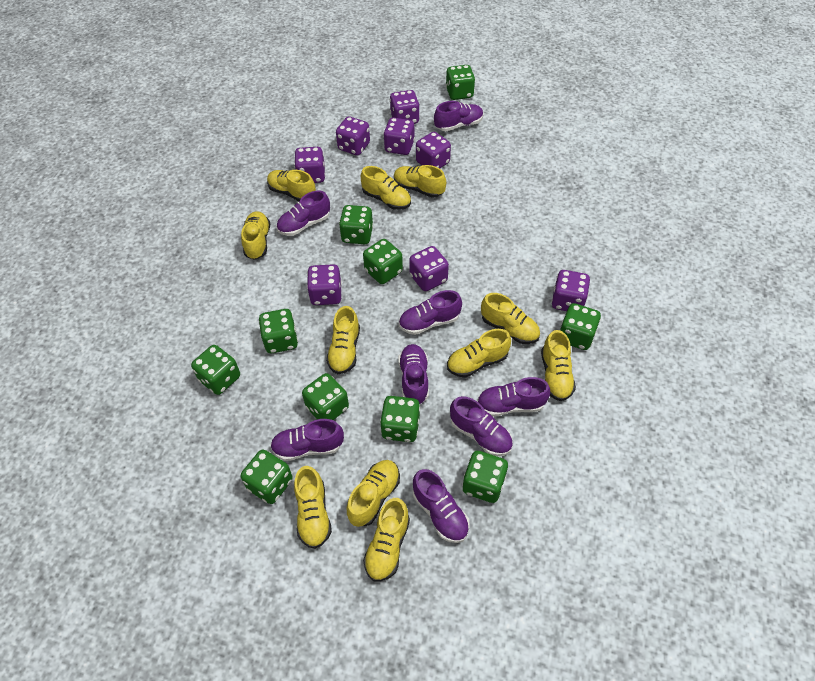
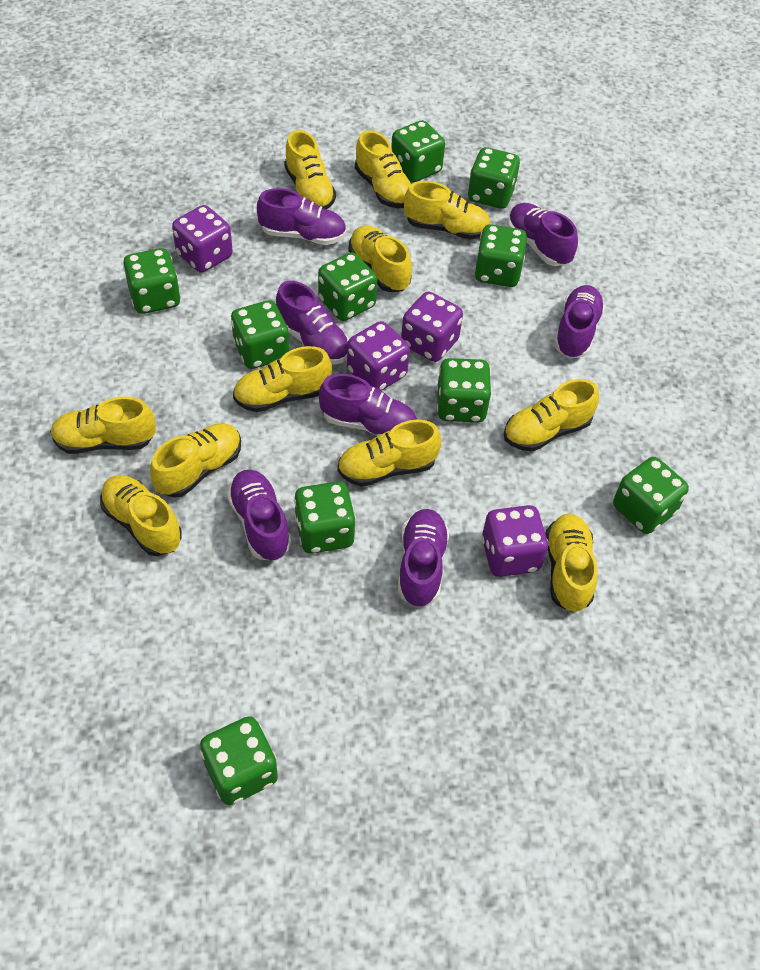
purple dice: [294,147,325,183] [307,264,342,305] [336,117,370,155] [383,118,415,155] [390,90,420,124] [409,246,449,291] [416,132,451,168] [551,270,590,311] = 8 -> [172,205,233,273] [347,321,410,391] [401,292,463,362] [481,505,549,577] = 4
purple shoe: [270,419,344,461] [277,191,330,236] [398,344,429,404] [399,290,462,335] [413,469,470,543] [434,101,483,131] [450,396,513,456] [477,377,550,416] = 8 -> [227,470,291,561] [257,188,346,245] [276,281,349,365] [319,374,417,436] [398,509,449,607] [508,203,578,266] [554,285,605,358] = 7

